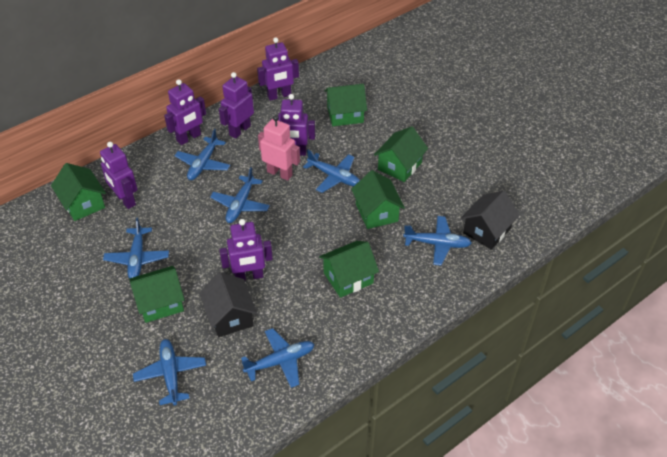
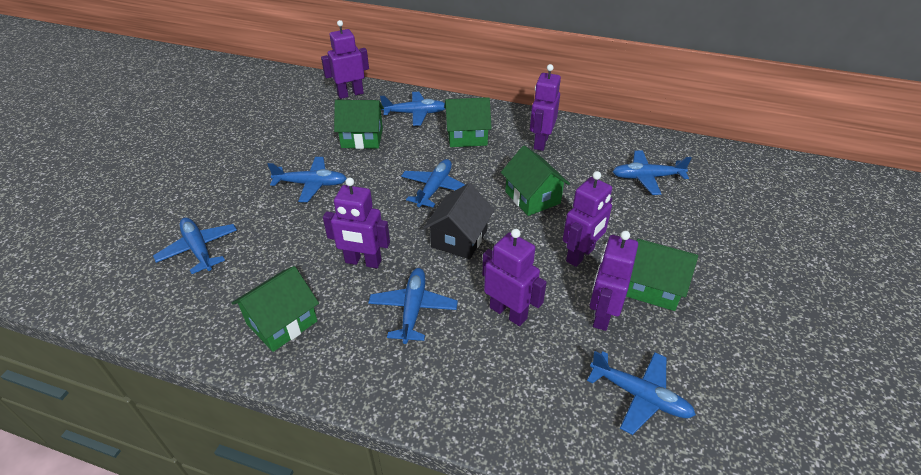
black house: [199,272,257,337] [461,191,520,250] = 2 -> [423,183,494,259] = 1
green house: [51,163,106,221] [129,266,185,323] [319,241,379,298] [324,84,367,126] [351,170,405,229] [374,126,428,182] = 6 -> [232,266,319,352] [334,100,384,149] [444,97,492,147] [501,145,570,216] [626,239,698,311] = 5
pink robot: [258,115,300,181] = 1 -> none = 0

